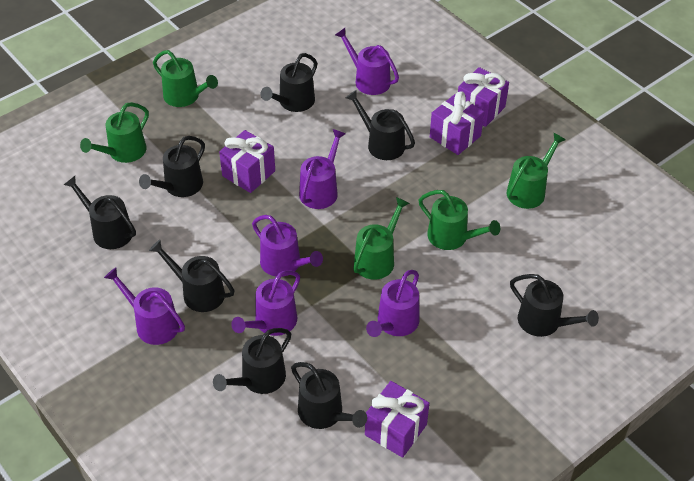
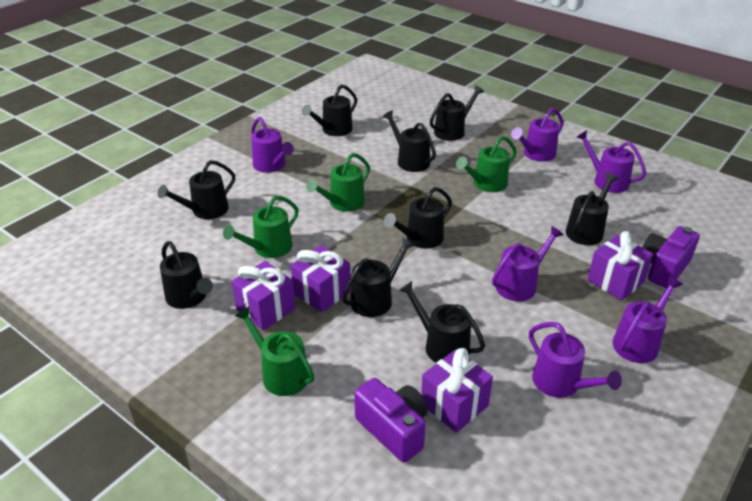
black watering can: [64,176,136,249] [139,136,205,197] [149,240,234,312] [213,328,291,394] [261,53,317,112] [291,362,367,429] [346,90,415,160] [510,274,599,337] = 8 -> [158,160,235,219] [160,241,213,309] [302,84,357,136] [342,237,415,317] [383,110,436,172] [384,187,452,249] [399,281,485,363] [430,85,484,141] [566,173,618,245] = 9
green watering can: [80,102,149,163] [153,50,218,107] [353,197,409,280] [418,190,500,250] [507,133,566,209] = 5 -> [223,195,298,258] [235,306,314,396] [306,153,370,212] [456,136,517,192] = 4
purple camera: none = 0 -> [354,378,428,463] [642,226,700,288] = 2

